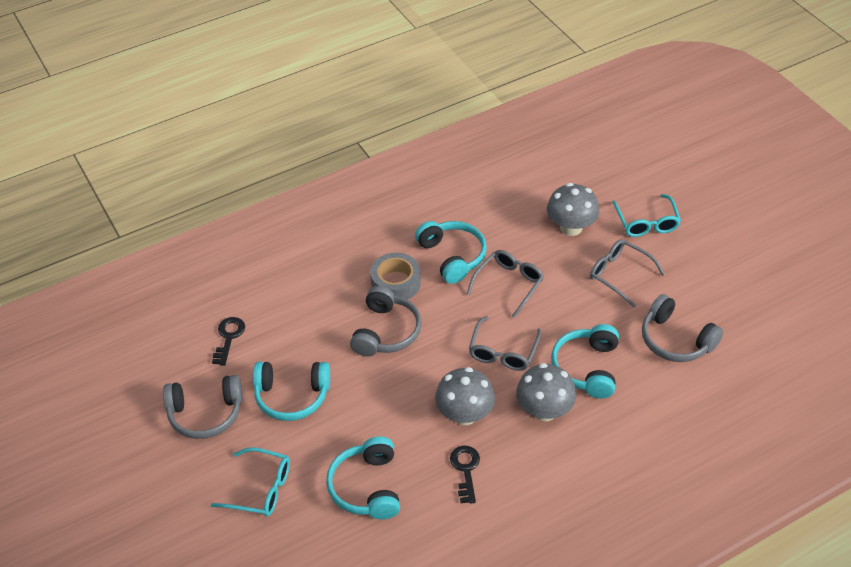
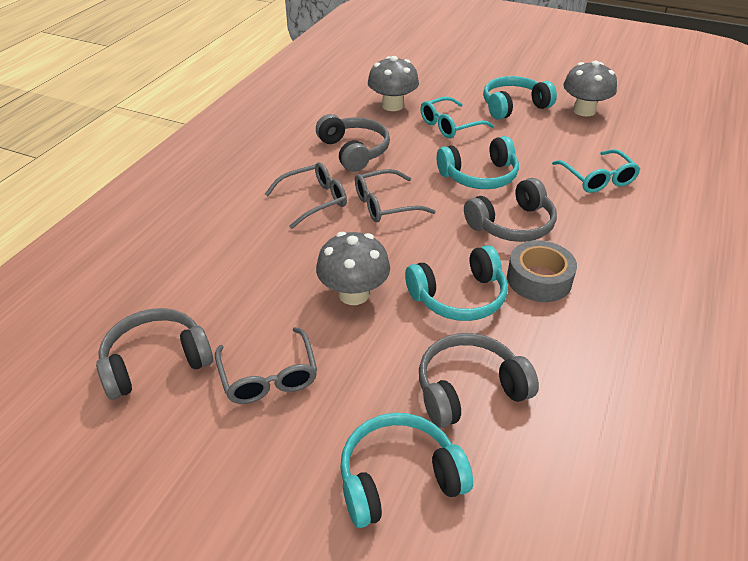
black key: [212,317,245,366] [450,446,480,504] = 2 -> none = 0
grey headphones: [163,375,243,439] [350,286,422,356] [642,294,724,362] = 3 -> [96,308,213,400] [316,114,390,172] [419,333,539,428] [464,178,557,242] = 4

